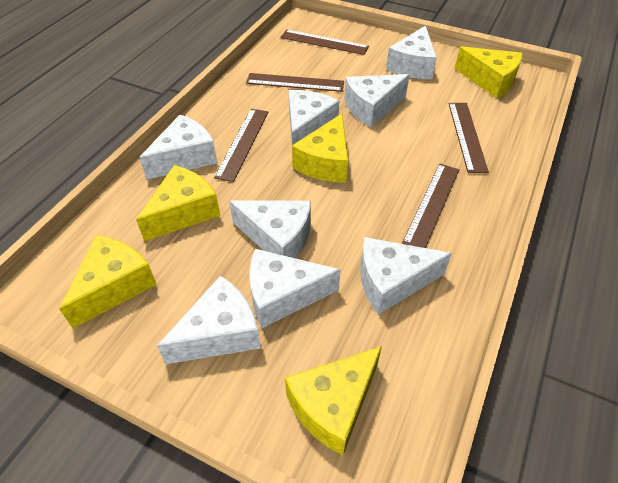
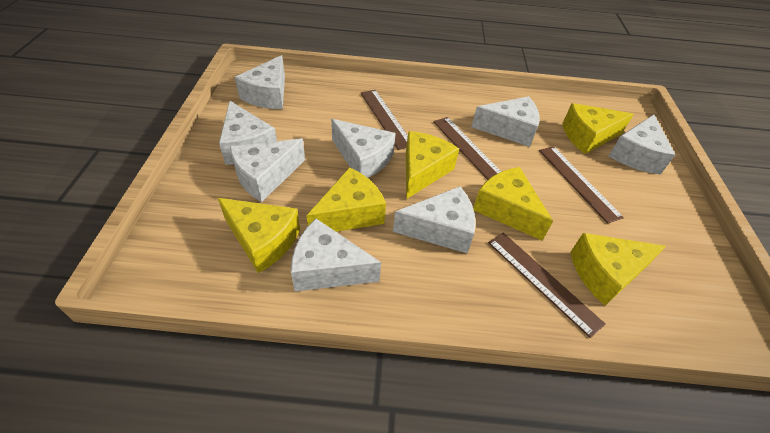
brown ruler: [214,109,269,182] [246,73,344,92] [280,29,369,55] [402,164,459,248] [448,103,489,173] = 5 -> [361,90,408,150] [433,117,501,180] [488,233,606,338] [539,146,624,224] = 4
yellow cheese: [59,236,157,328] [136,165,220,241] [285,346,382,455] [292,114,348,183] [455,46,522,99] = 5 -> [218,198,300,273] [306,167,386,232] [406,131,459,199] [473,167,553,240] [562,103,634,154] [570,233,666,306] = 6

